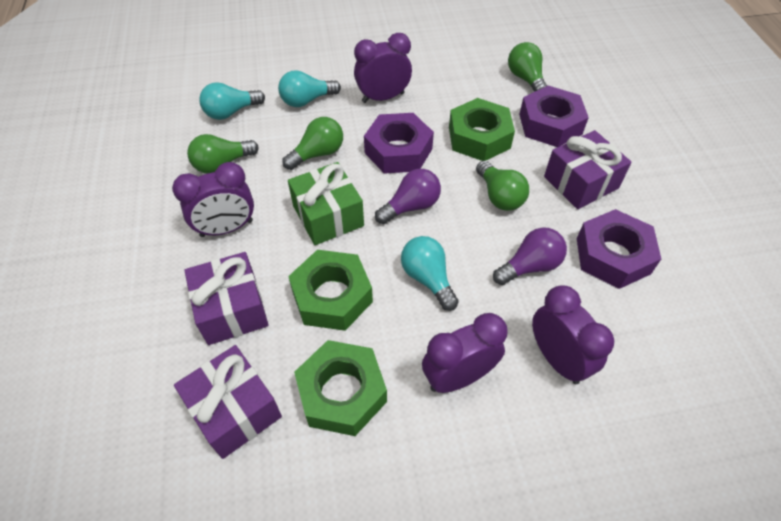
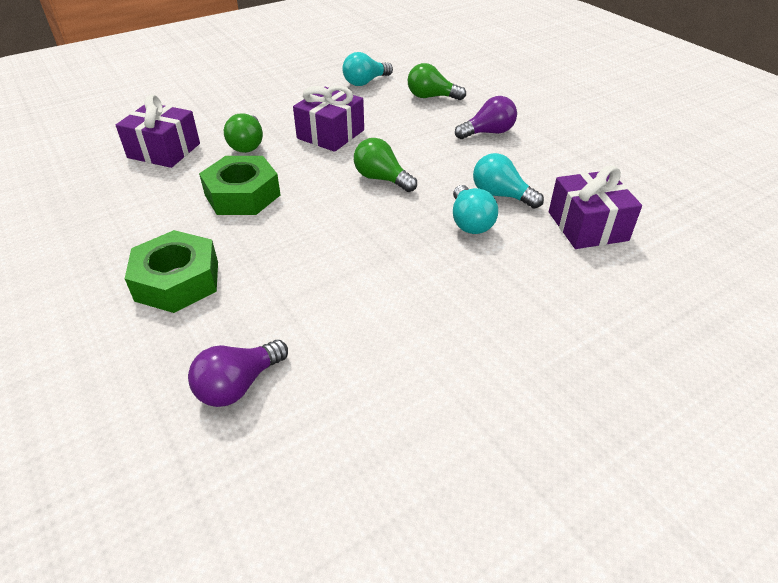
green gift: [288,162,364,245] = 1 -> none = 0
green light bulb: [187,134,259,174] [282,117,343,170] [476,160,529,211] [508,42,547,92] = 4 -> [224,113,263,153] [354,138,417,192] [408,63,466,100] = 3
green nut: [288,250,373,331] [294,340,387,436] [449,98,515,161] = 3 -> [125,230,218,313] [199,156,281,215] = 2
purple clock: [172,162,254,237] [354,33,412,103] [422,313,508,393] [532,285,614,384] = 4 -> none = 0
purple nut: [364,113,434,174] [519,85,589,147] [577,209,661,289] = 3 -> none = 0

